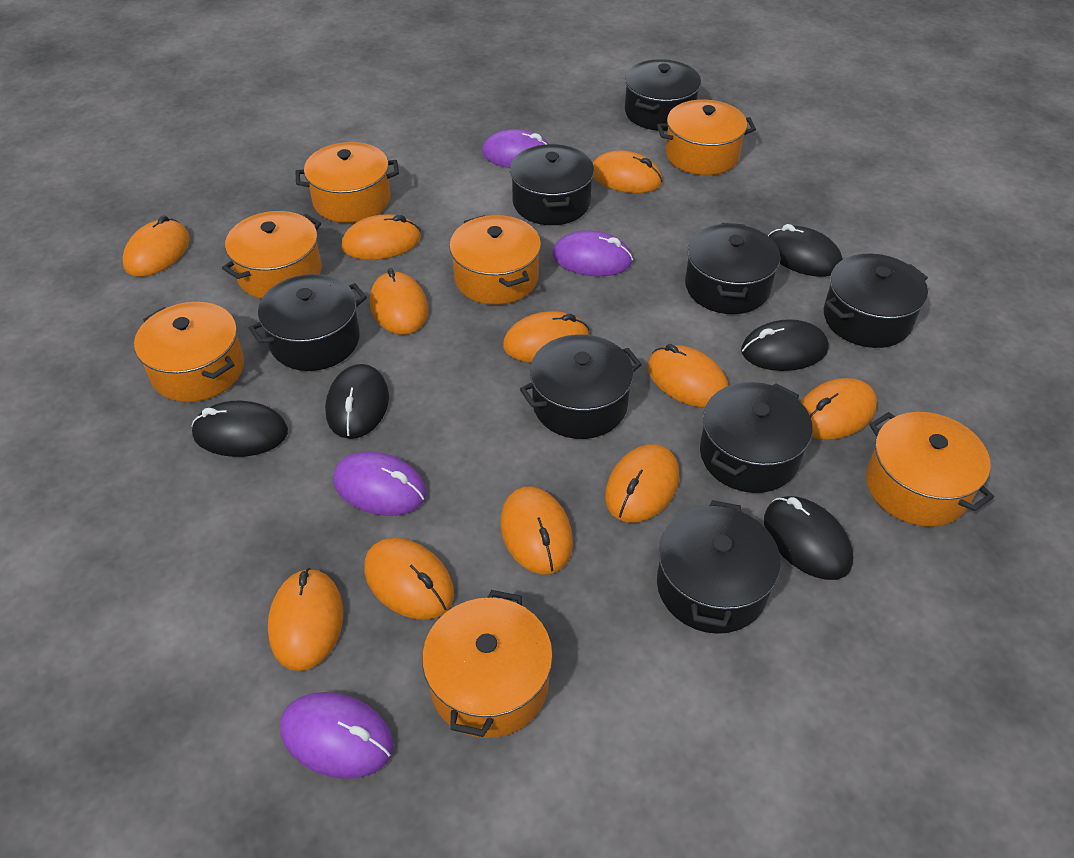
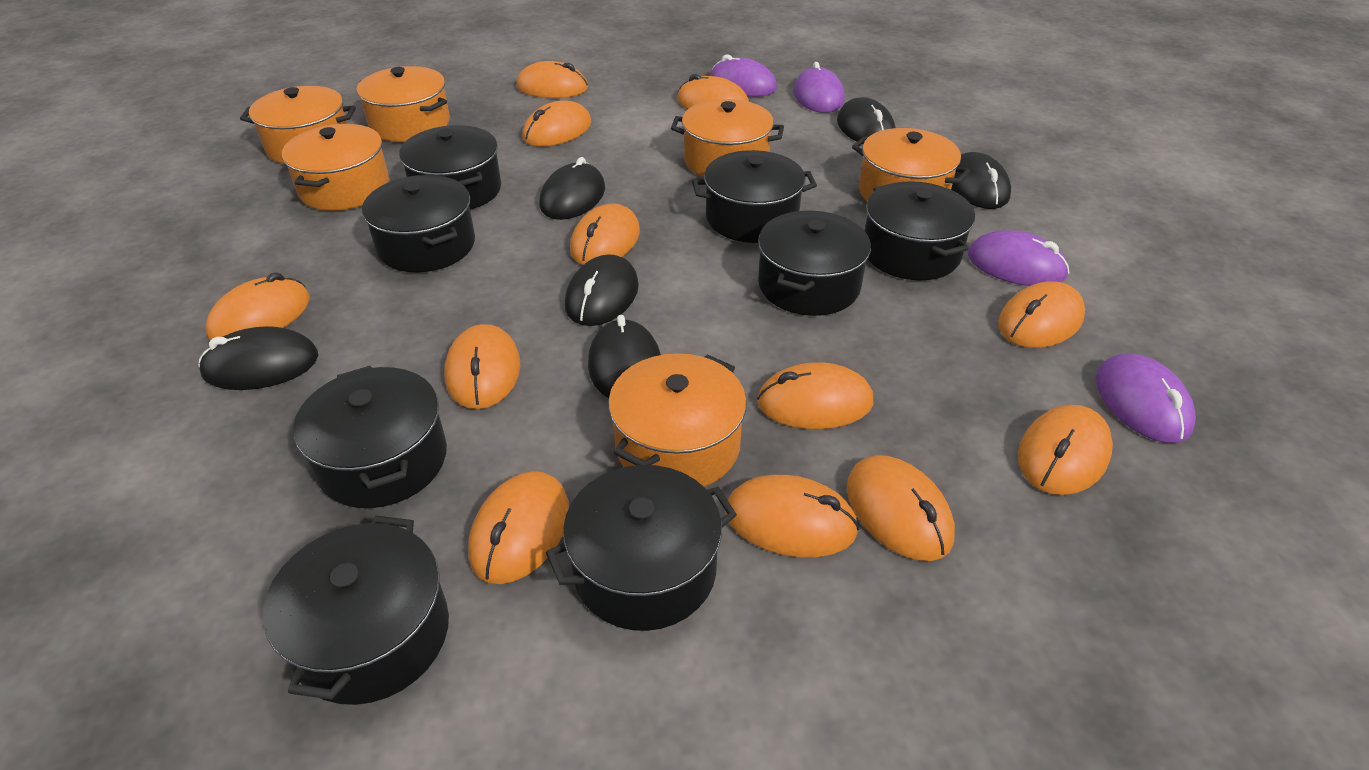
black mouse: [191,401,288,457] [325,364,389,439] [741,319,829,371] [764,496,853,580] [768,224,843,277] = 5 -> [198,326,319,390] [539,157,605,220] [565,254,639,326] [588,315,661,398] [837,97,895,144] [951,152,1011,209] = 6
orange mouse: [122,216,190,277] [268,568,343,671] [342,214,421,260] [364,538,454,620] [370,268,428,335] [500,486,573,574] [503,311,589,363] [593,151,663,193] [605,444,679,523] [648,344,729,408] [801,378,877,440] = 11 -> [205,272,310,341] [444,324,521,409] [468,471,569,584] [516,61,588,98] [522,100,591,147] [570,203,640,265] [677,74,749,109] [725,475,859,558] [757,362,873,429] [847,455,955,561] [998,281,1085,348] [1018,405,1113,495] = 12
orange pot: [134,302,244,402] [222,211,322,299] [295,142,399,223] [422,590,553,738] [449,215,541,305] [657,99,756,175] [866,412,994,527] = 7 -> [240,86,356,164] [282,124,389,211] [357,66,450,142] [608,353,747,487] [671,99,784,177] [852,128,971,201] = 6

